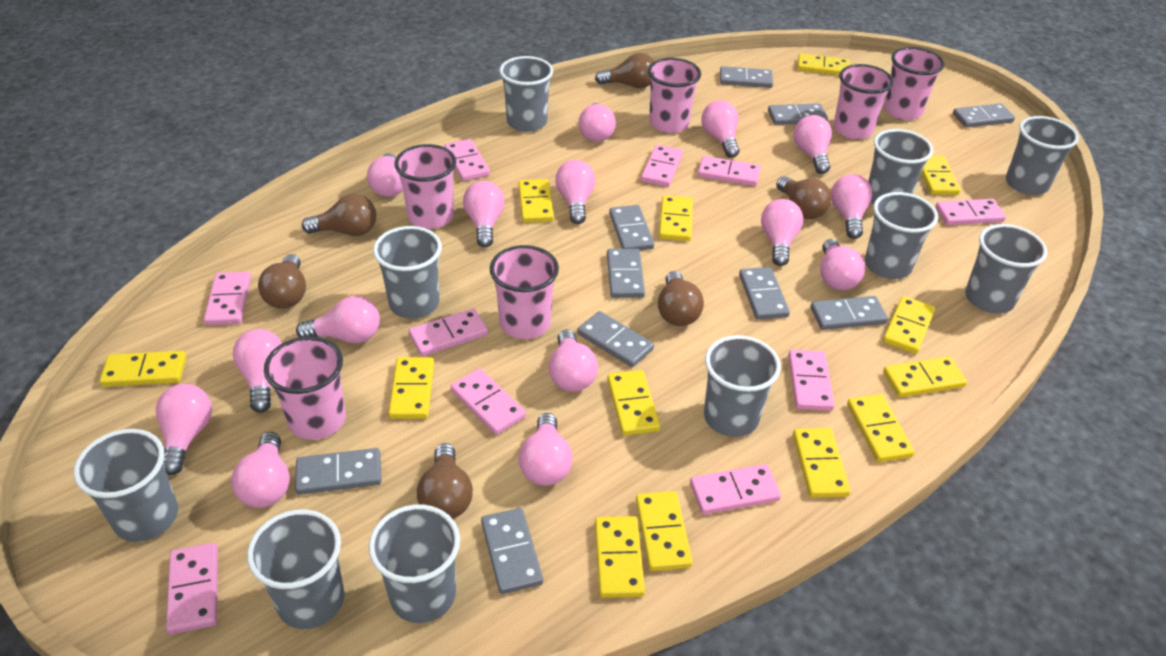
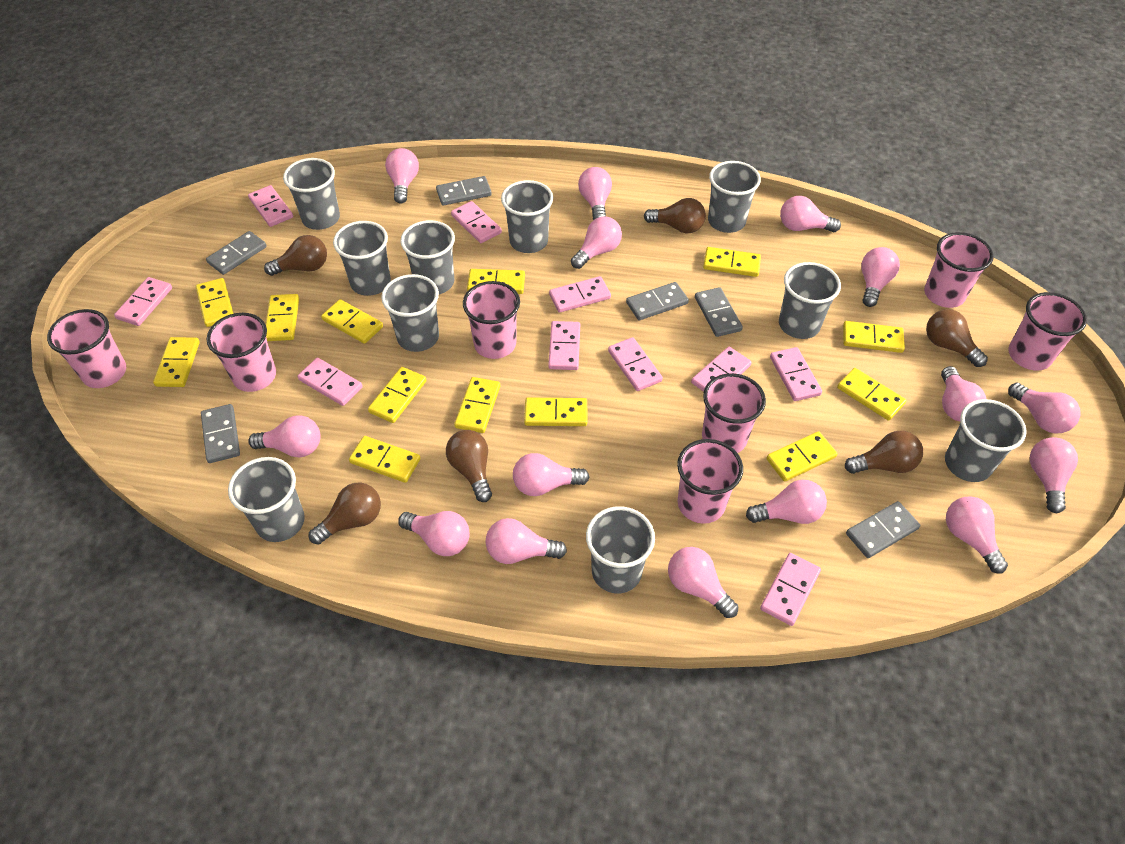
grey domino: [295,448,381,495] [481,508,543,594] [577,311,654,367] [607,249,645,298] [609,205,654,250] [720,66,773,88] [739,267,790,320] [768,103,828,125] [811,296,888,330] [953,103,1015,128] = 10 -> [201,404,240,463] [206,231,267,275] [436,176,492,206] [626,282,689,320] [695,287,743,337] [846,501,920,558] = 6
pink cup: [264,336,346,440] [394,144,456,229] [490,245,559,339] [648,58,701,133] [833,64,894,139] [884,47,944,120] = 6 -> [47,309,126,388] [206,313,276,392] [463,281,520,359] [677,439,743,524] [702,373,766,453] [924,232,994,308] [1008,292,1087,371] = 7

